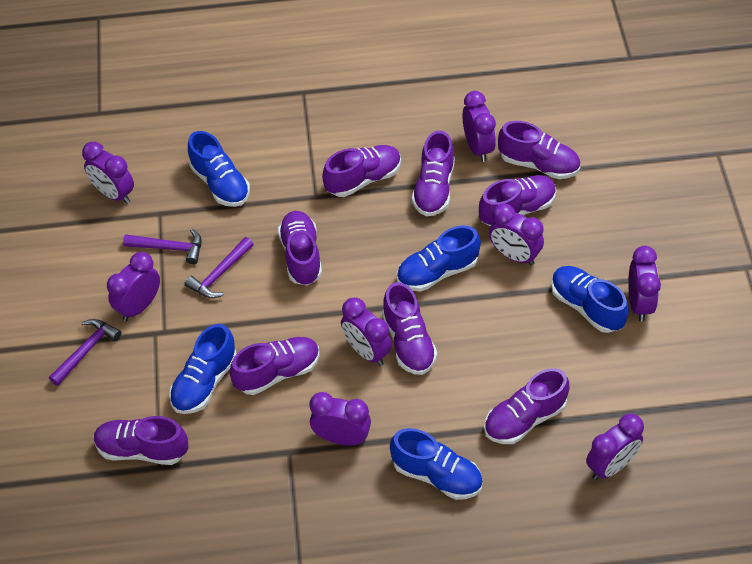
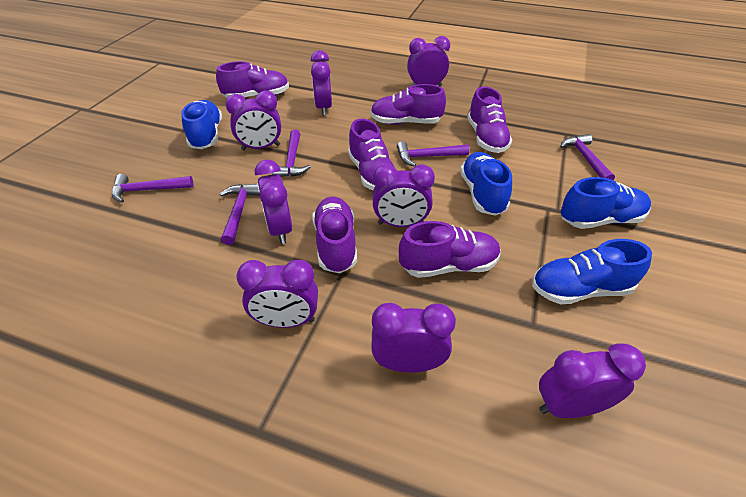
blue shoe: [169,324,236,414] [188,131,250,207] [390,428,483,500] [397,226,481,292] [551,266,629,333] = 5 -> [181,100,222,149] [460,152,512,216] [532,239,652,304] [561,177,651,229] = 4
purple hammer: [49,319,121,386] [123,228,201,264] [184,237,254,298] = 3 -> [112,174,193,203] [220,184,259,245] [272,130,311,177] [397,141,470,167] [560,134,615,180] = 5
purple shoe: [94,416,188,465] [229,337,320,395] [278,211,322,286] [322,145,401,197] [382,282,437,375] [412,131,455,216] [479,175,556,226] [484,368,569,444] [498,121,580,179] = 9 -> [216,61,289,98] [313,196,357,273] [348,119,395,190] [371,84,446,124] [399,221,501,278] [468,86,512,153] = 6

